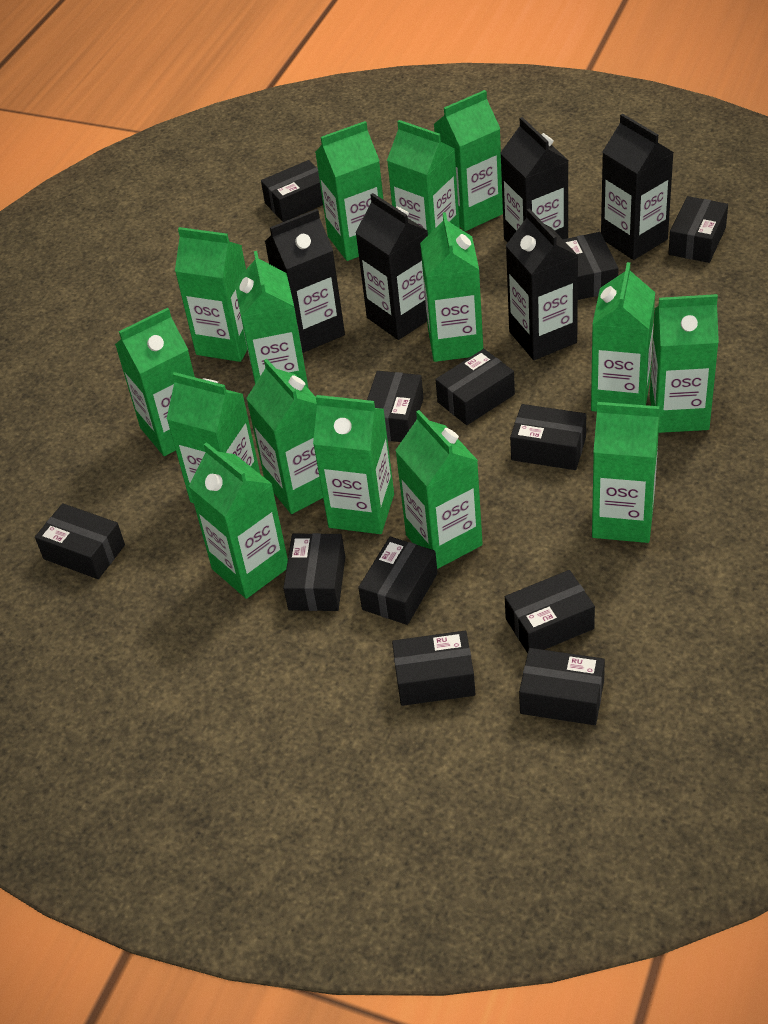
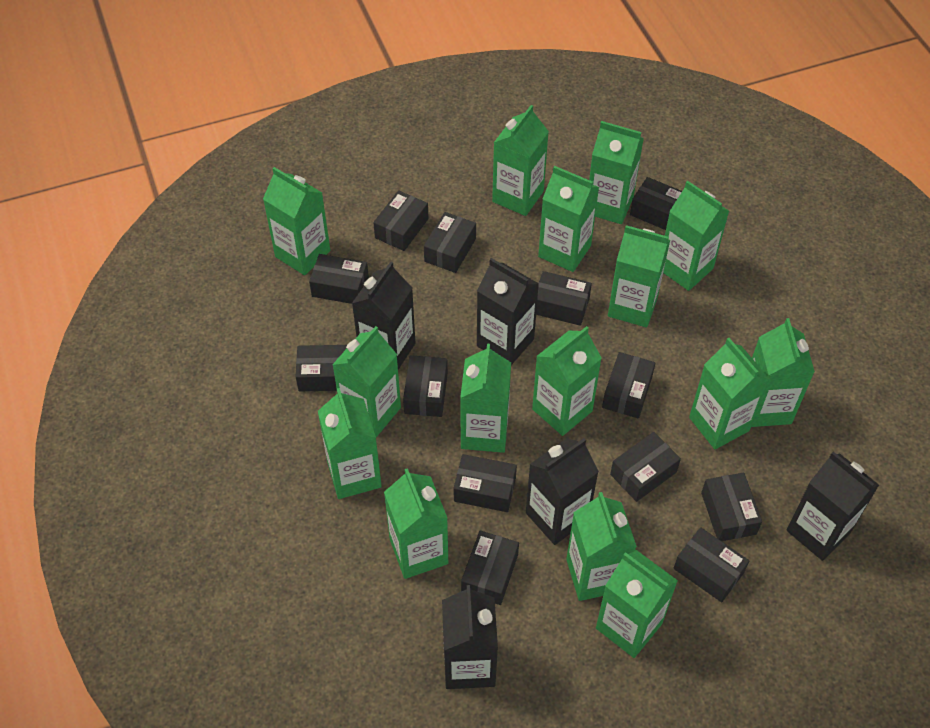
black box: [35,503,125,579] [261,160,323,222] [283,533,345,611] [358,537,438,625] [367,371,424,442] [392,631,475,706] [435,349,515,425] [505,570,595,653] [510,404,586,470] [519,648,605,725] [563,232,619,300] [668,196,728,263] = 12 -> [295,345,347,391] [309,254,369,304] [373,190,429,251] [403,355,448,417] [424,212,476,273] [454,454,517,512] [461,530,519,605] [536,271,592,326] [602,352,655,418] [610,432,681,502] [630,177,682,230] [674,527,749,602] [701,473,762,541] = 13

